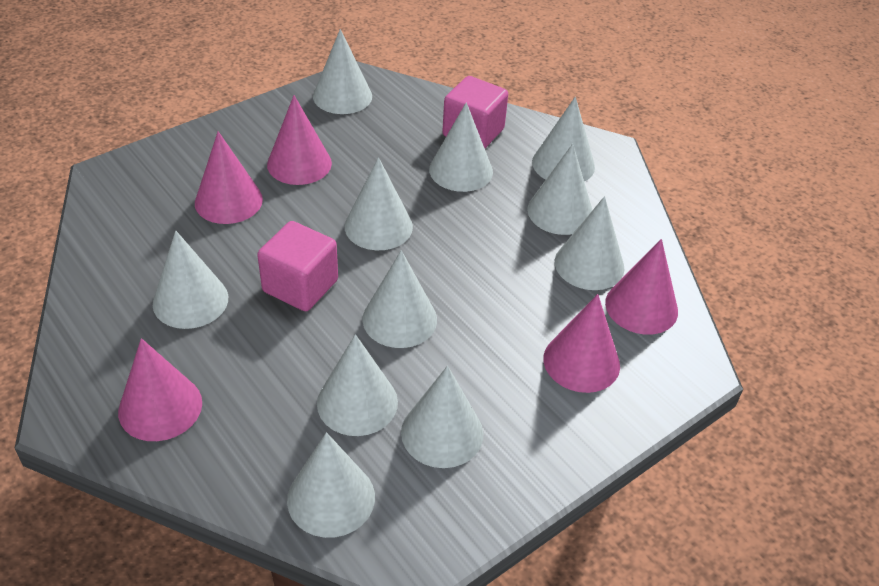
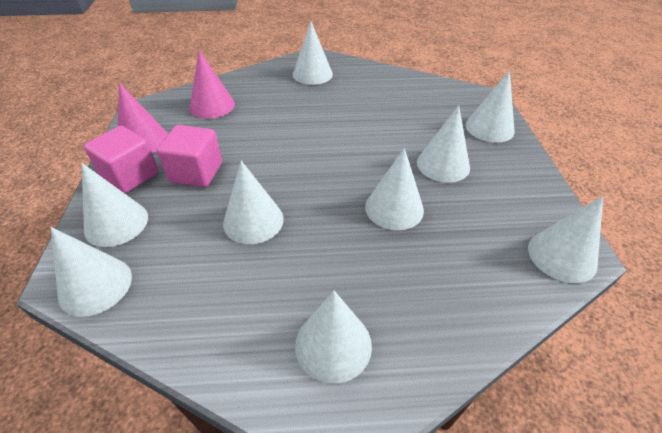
pink cone: [118,338,202,441] [195,131,263,224] [267,95,332,185] [543,294,620,393] [605,239,678,335] = 5 -> [118,82,168,153] [190,50,235,119] = 2
white cone: [153,231,228,329] [287,432,375,538] [313,29,372,114] [317,334,398,436] [345,157,413,250] [362,250,437,348] [401,366,483,468] [429,102,493,192] [527,144,592,235] [532,97,595,182] [555,196,624,290] = 11 -> [51,227,132,317] [82,163,148,247] [223,161,284,244] [293,21,333,85] [295,291,372,384] [365,148,424,230] [417,105,470,183] [466,70,515,143] [528,196,603,283] = 9

